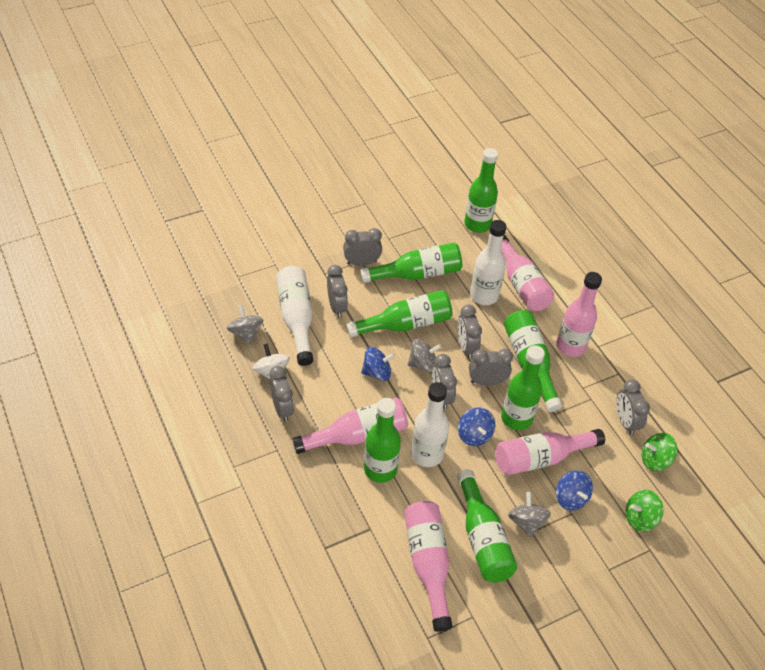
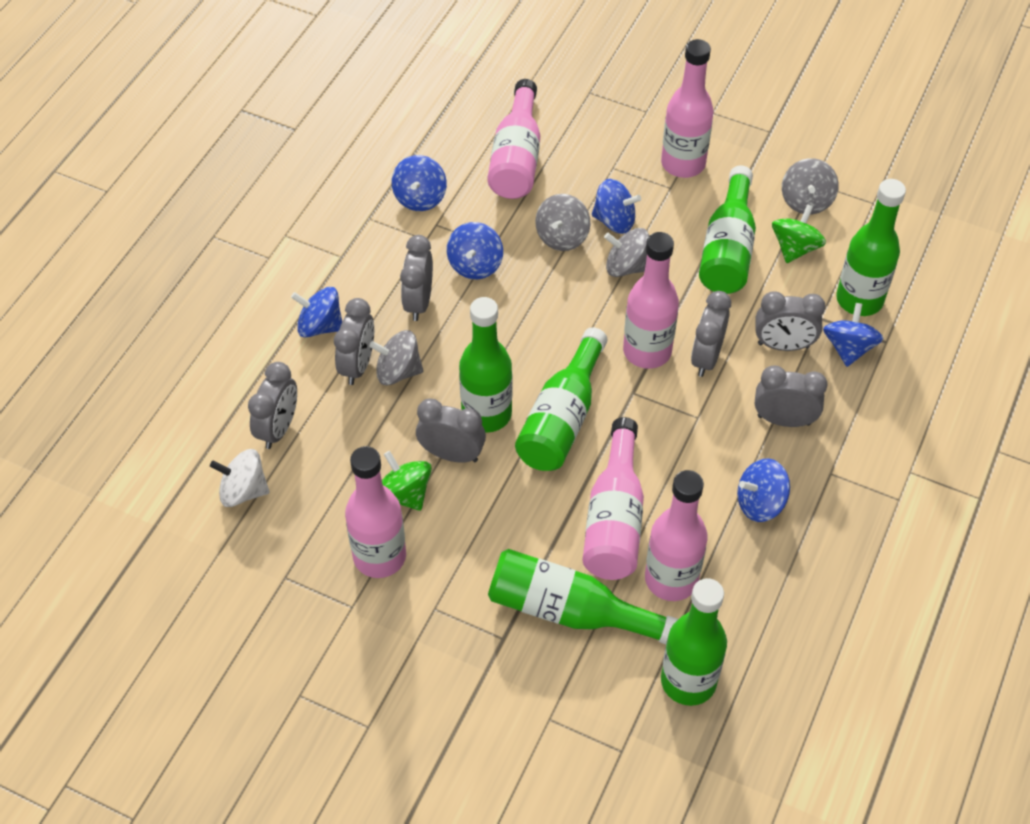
blue spinning top: [361,347,395,381] [458,407,495,446] [556,470,593,510] = 3 -> [291,287,342,338] [392,155,447,211] [447,222,503,280] [592,179,641,234] [737,459,790,522] [823,303,884,367] = 6
green bottle: [346,290,453,338] [360,243,462,283] [364,398,401,483] [457,469,517,583] [464,148,498,233] [501,345,545,430] [504,310,563,412] = 7 -> [459,297,512,433] [488,549,678,644] [515,327,608,471] [661,578,727,706] [699,165,756,294] [836,179,906,316] = 6
grey spinning top: [227,305,263,344] [408,339,442,372] [508,492,551,538] = 3 -> [369,330,423,385] [535,194,590,251] [604,228,649,277] [782,158,839,215] = 4
pink bottle: [292,398,408,454] [404,501,453,632] [495,429,605,475] [501,235,554,311] [556,272,602,357] = 5 -> [345,446,406,578] [487,79,540,199] [582,417,644,580] [623,232,679,369] [645,470,708,601] [661,39,714,178] = 6
white bottle: [276,266,313,366] [411,382,449,467] [470,220,507,305] = 3 -> none = 0

